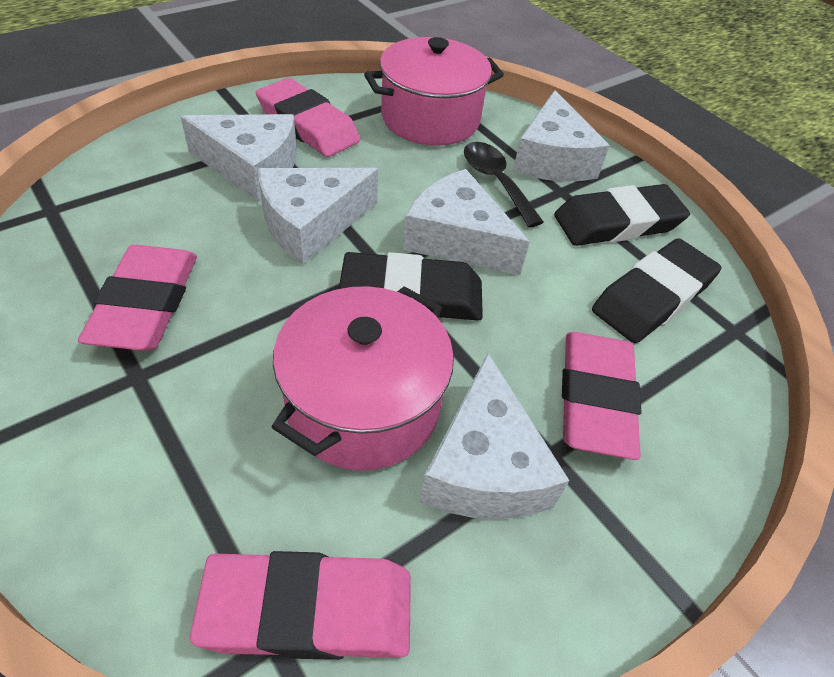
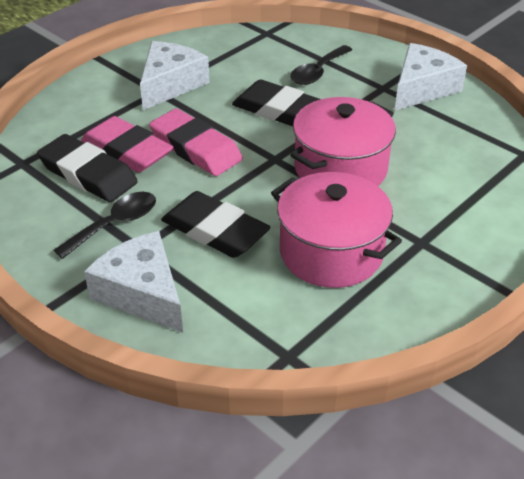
black spoon: [464,142,544,227] = 1 -> [54,192,156,259] [290,45,352,85] = 2
pink eraser: [78,245,197,350] [190,551,411,660] [256,78,360,157] [562,332,642,460] = 4 -> [81,116,173,173] [149,108,243,176] = 2
white cheese: [180,114,297,202] [258,168,378,264] [403,169,530,275] [420,353,570,519] [513,90,610,182] = 5 -> [84,231,183,333] [140,41,210,110] [395,43,467,111] = 3

